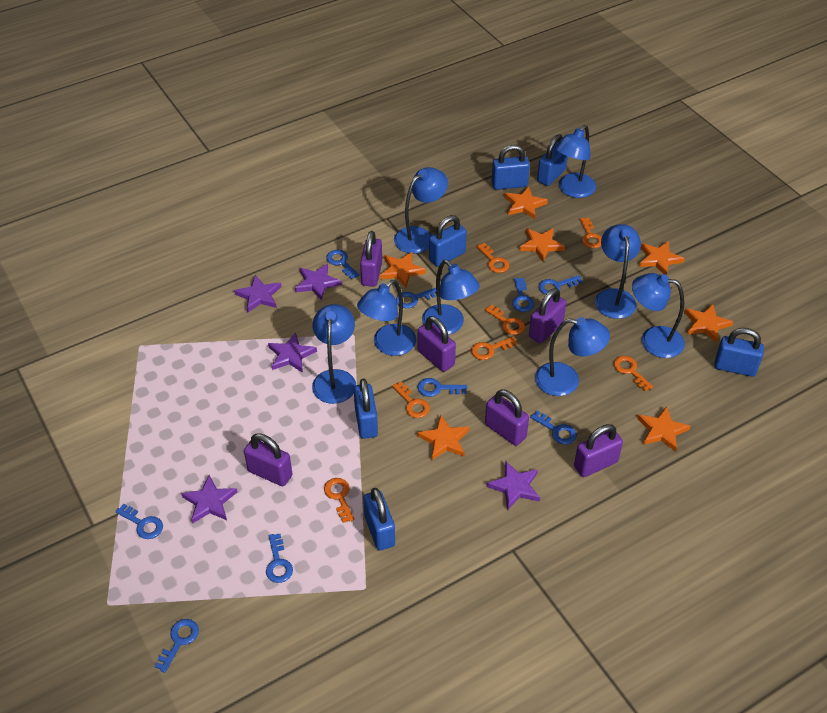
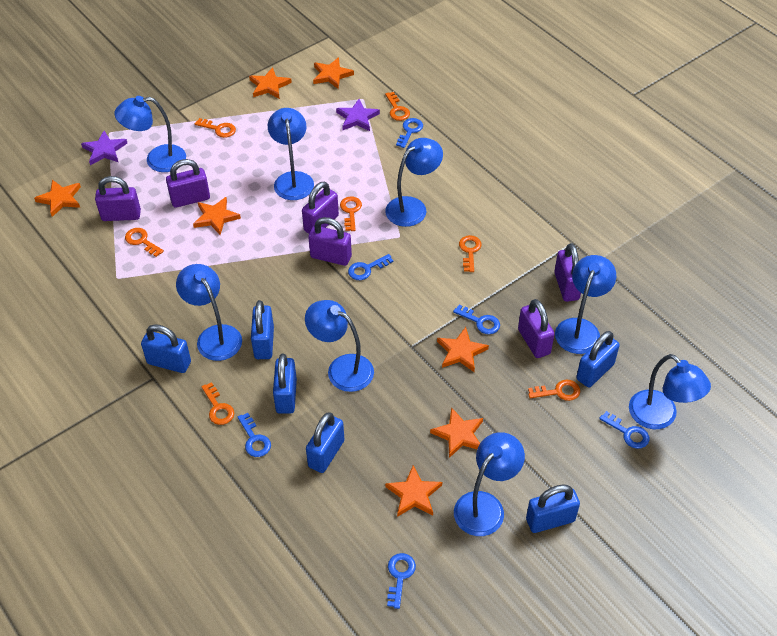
blue key: [115,504,163,539] [155,619,199,673] [266,534,293,583] [326,250,359,279] [396,288,436,308] [417,378,467,397] [512,278,534,312] [530,411,577,445] [539,275,583,295] = 9 -> [238,413,271,457] [348,254,393,280] [387,553,416,609] [396,118,423,148] [453,305,500,334] [599,411,650,449] = 6
purple star: [181,475,237,524] [234,275,281,313] [268,332,317,373] [295,263,342,301] [487,461,540,510] = 5 -> [81,131,127,165] [336,99,380,131] = 2

